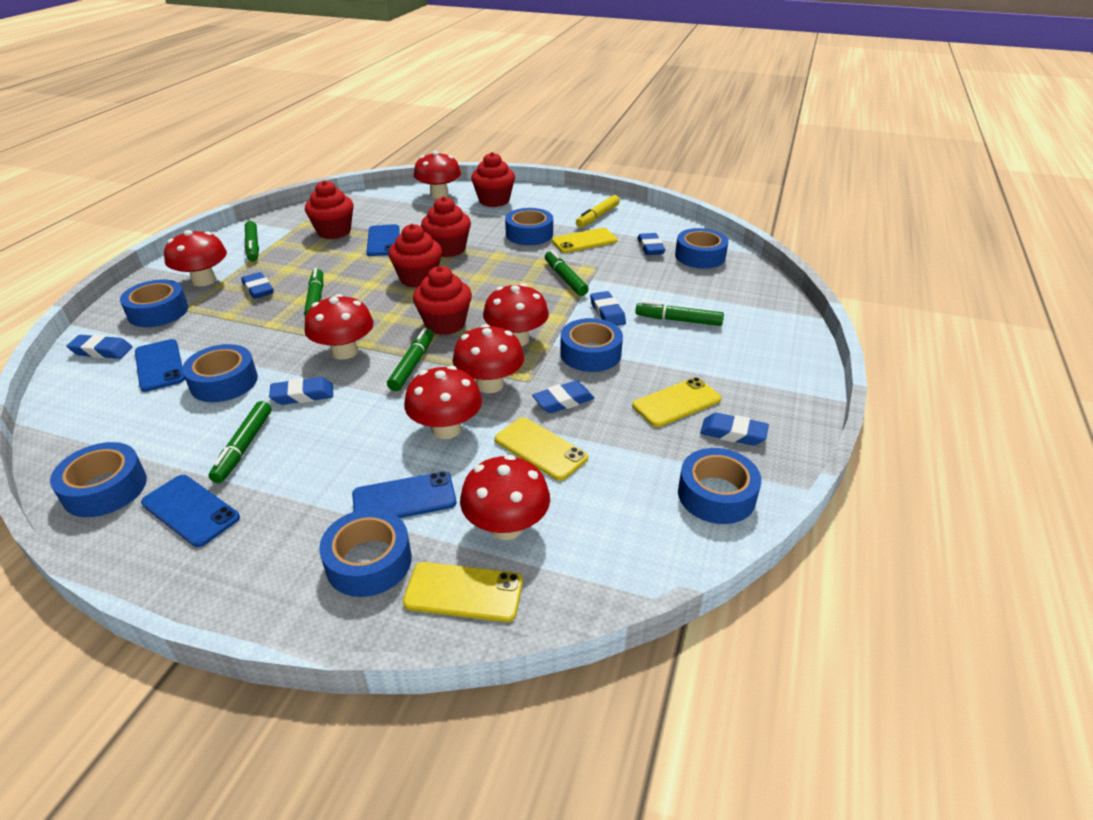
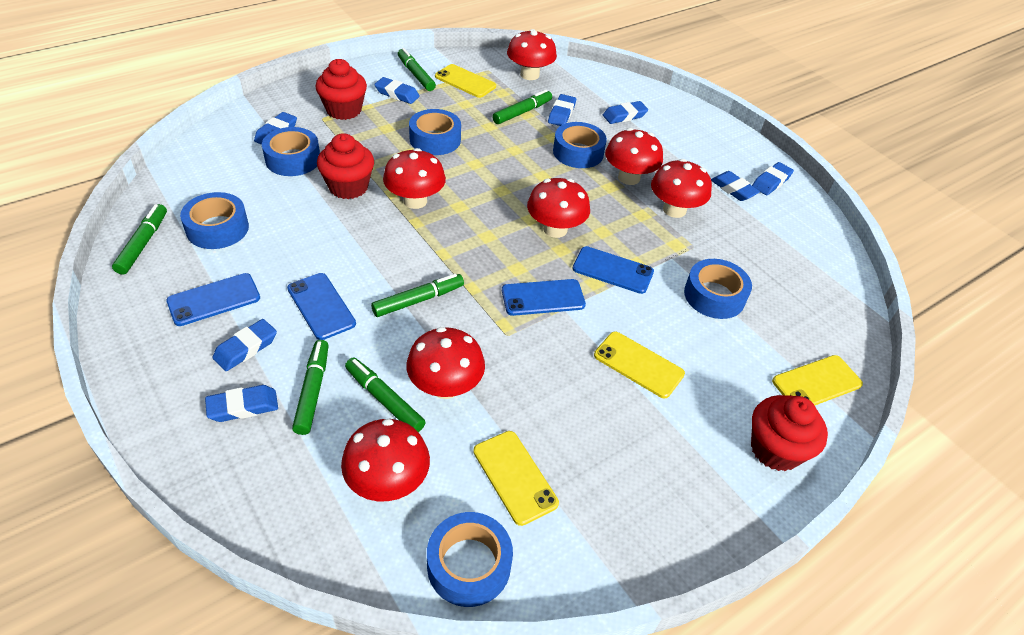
blue eraser: [67,334,132,359] [242,272,273,299] [269,377,333,405] [532,381,594,413] [590,291,626,326] [637,233,665,255] [700,413,769,445] = 7 -> [205,385,278,422] [212,319,277,371] [254,112,297,145] [374,77,420,104] [548,94,576,126] [603,101,648,124] [711,171,760,201] [752,162,794,195] = 8
blue tape: [50,442,147,517] [120,280,188,327] [182,344,258,402] [319,509,412,597] [505,208,553,245] [560,318,623,372] [675,228,729,269] [678,448,761,524] = 8 -> [180,192,249,249] [262,127,320,176] [409,109,461,155] [427,512,513,607] [553,122,607,168] [684,259,752,319] = 6
red cupcake: [305,180,354,239] [388,224,442,288] [413,266,472,335] [421,196,471,257] [471,152,515,207] = 5 -> [316,59,367,120] [317,133,374,199] [751,395,828,471] = 3
yellow marker: [576,195,620,228] = 1 -> none = 0

